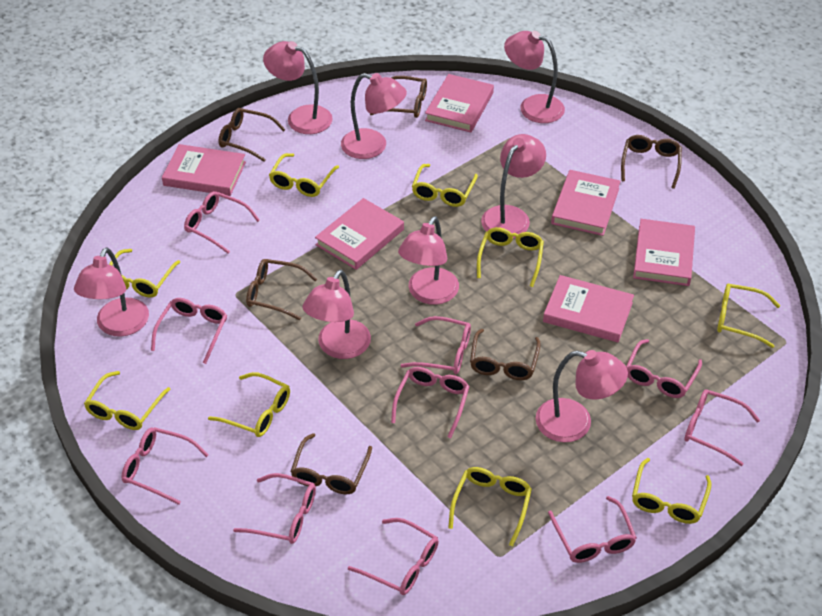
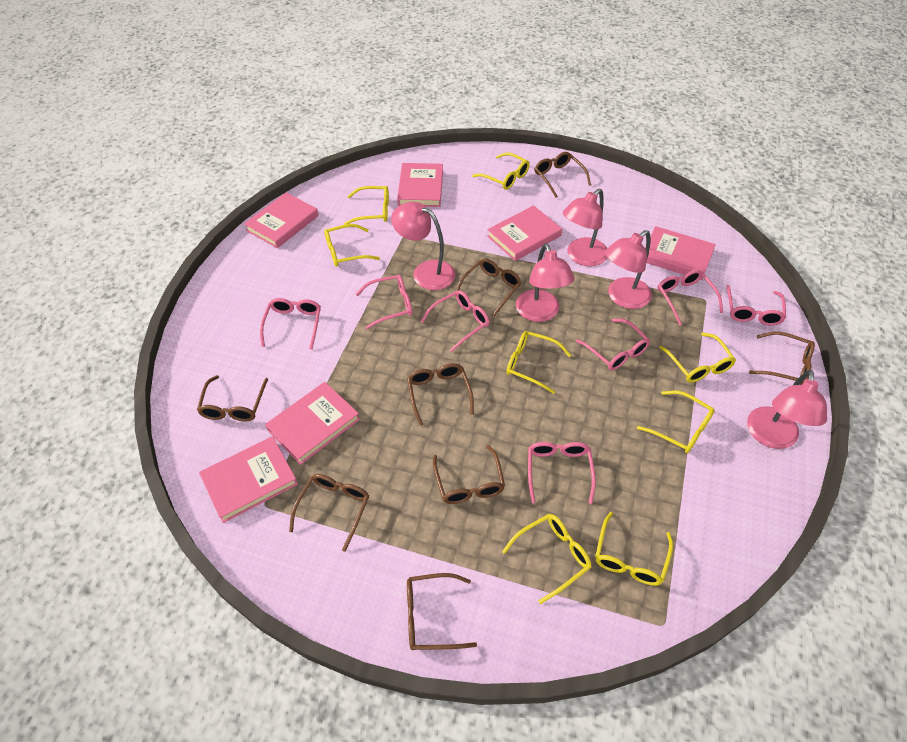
brown glasses: [219,108,286,162] [246,259,317,320] [290,433,372,494] [370,76,427,118] [470,329,541,380] [621,135,682,189] = 6 -> [197,375,268,421] [289,474,369,552] [407,363,474,426] [407,573,477,650] [433,445,505,504] [456,258,522,316] [534,152,591,198] [749,332,815,385] = 8
pink glasses: [121,427,208,505] [151,298,227,364] [184,191,260,254] [233,473,316,544] [348,518,439,595] [391,367,469,438] [400,316,471,375] [548,496,637,563] [626,339,702,398] [685,389,760,466] = 10 -> [260,298,321,350] [356,275,412,329] [421,290,490,352] [528,442,596,504] [576,319,650,370] [657,270,723,325] [727,285,786,326] = 7
pink lamp: [74,248,149,337] [263,41,333,134] [302,270,371,359] [341,73,407,159] [398,216,459,305] [481,134,546,238] [504,31,565,123] [535,350,628,442] = 8 -> [391,202,455,290] [516,243,574,322] [563,189,607,266] [605,230,652,309] [747,370,827,449] = 5
yellow glasses: [84,371,171,430] [109,249,180,297] [208,372,290,437] [269,153,339,197] [412,164,478,207] [448,467,532,547] [477,227,544,287] [632,458,712,524] [717,283,780,348] = 9 -> [324,224,380,267] [344,186,389,225] [472,153,530,190] [502,514,591,604] [506,331,571,394] [595,512,673,586] [637,391,715,453] [659,333,736,382] = 8

